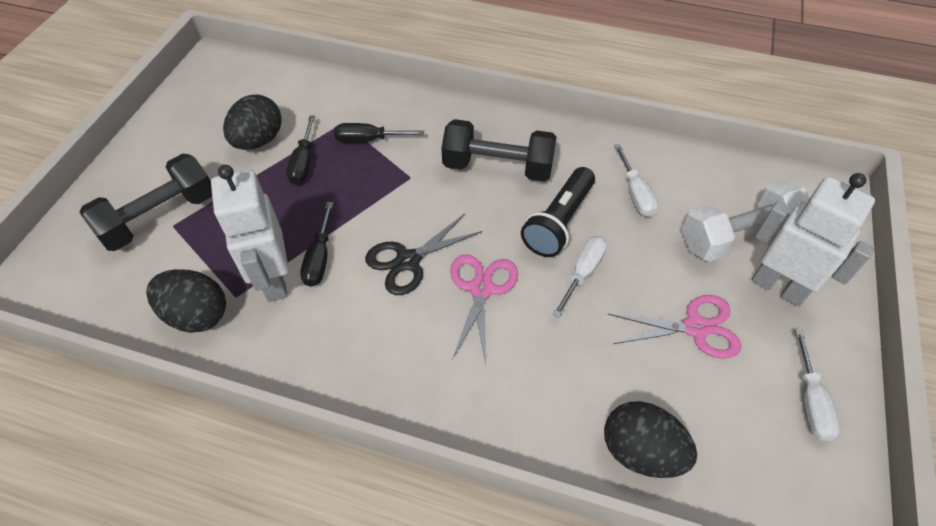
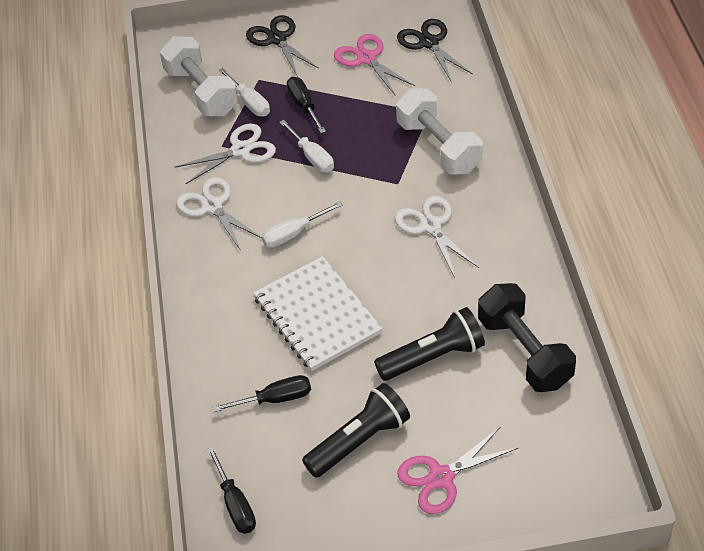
black dumbbell: [80,153,212,251] [442,119,557,182] = 2 -> [478,283,576,392] = 1
black egg: [146,269,226,333] [223,94,282,150] [604,401,697,478] = 3 -> none = 0
black flashlight: [521,167,595,257] = 1 -> [302,383,410,478] [374,307,485,381] = 2
black scissors: [365,213,482,295] = 1 -> [246,15,319,77] [397,19,473,82] = 2
white dumbbell: [682,180,809,262] = 1 -> [160,36,238,116] [396,88,483,175] = 2
white notebook: none = 0 -> [253,256,383,371] = 1
white robot: [211,165,289,302] [752,173,875,306] = 2 -> none = 0
white scissors: none = 0 -> [175,124,276,184] [176,177,262,251] [395,196,479,278] = 3

